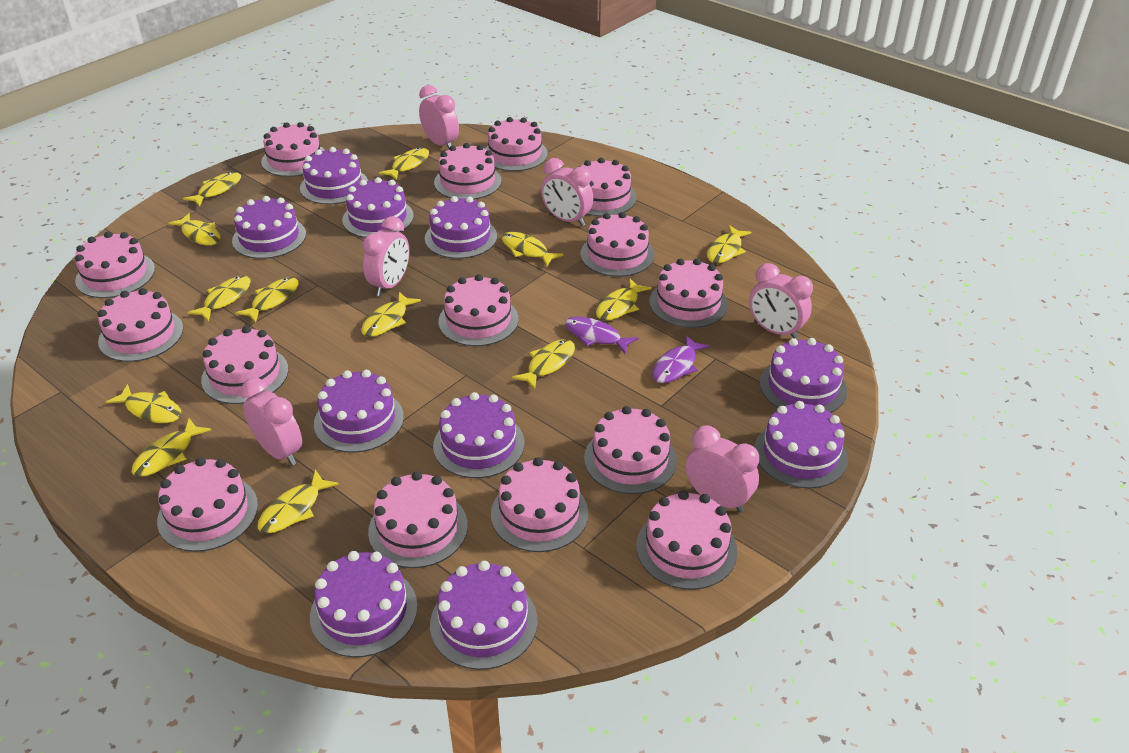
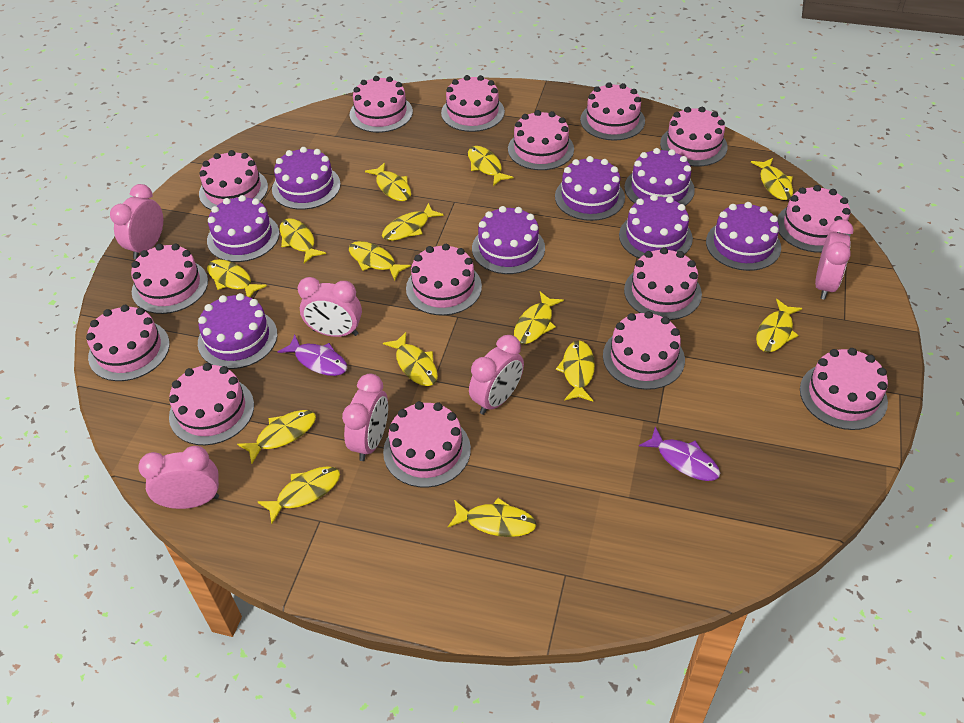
purple cake: [232,196,306,259] [300,147,368,205] [310,551,418,657] [314,370,404,453] [342,177,414,238] [425,196,497,259] [430,561,538,670] [433,392,525,478] [755,401,848,489] [760,338,847,413] = 10 -> [198,293,277,369] [207,195,279,262] [272,147,341,210] [472,206,545,274] [555,156,625,221] [619,194,693,259] [624,148,695,206] [706,202,781,271] = 8
yellow fish: [106,384,181,423] [132,418,211,477] [168,213,221,246] [183,172,241,207] [187,276,251,322] [235,277,299,322] [257,469,339,534] [361,292,421,337] [379,148,429,180] [502,232,563,266] [512,339,575,389] [596,279,652,321] [707,225,752,264] = 13 -> [207,259,267,297] [237,410,316,464] [258,466,340,524] [280,218,326,263] [349,241,411,281] [365,162,411,201] [382,203,444,241] [383,332,438,386] [448,498,537,537] [468,146,514,186] [514,292,564,344] [556,341,595,401] [751,158,793,200] [756,299,802,352] = 14

